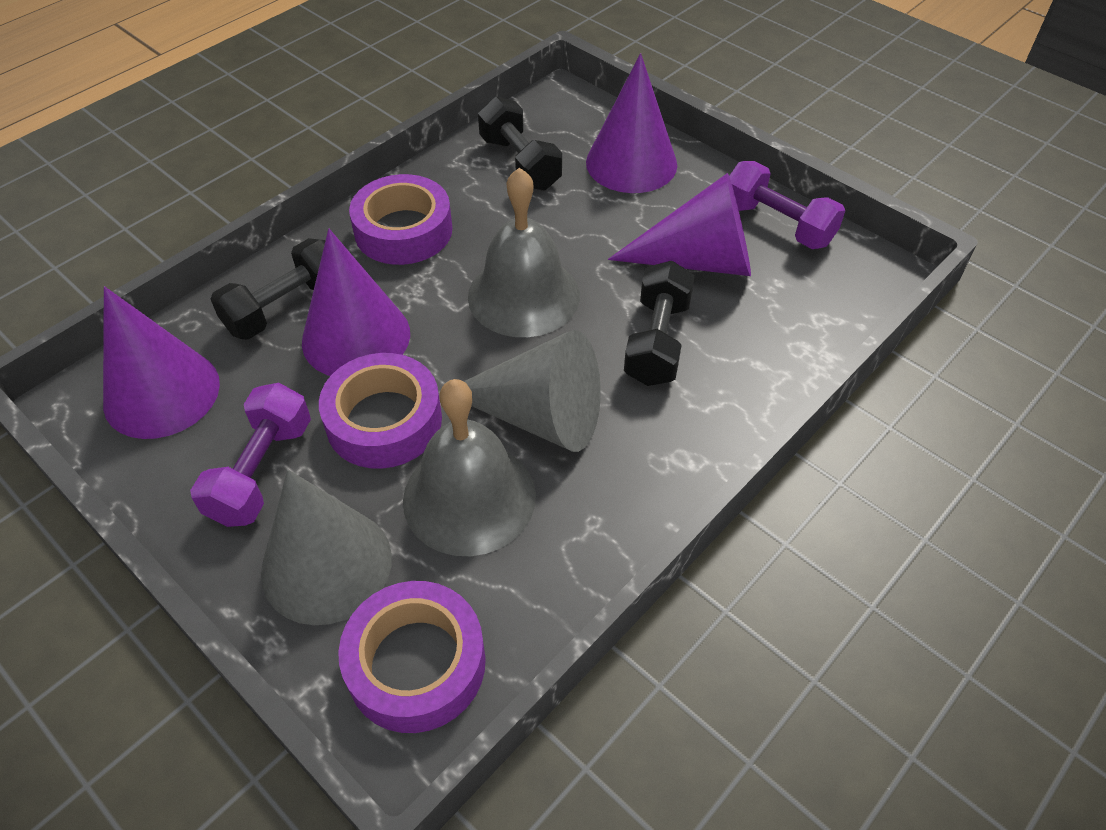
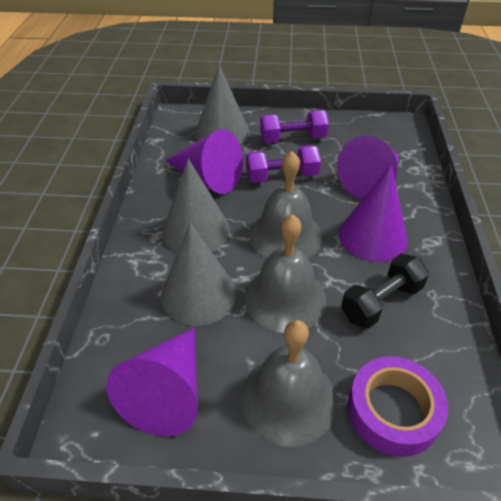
black dumbbell: [210,238,326,340] [478,97,562,191] [624,261,695,386] = 3 -> [341,254,429,329] = 1
grey bell: [403,379,536,556] [468,168,580,337] = 2 -> [241,320,337,447] [244,214,326,333] [249,151,322,258] = 3
grey cone: [261,470,392,625] [463,330,601,452] = 2 -> [161,223,236,326] [162,159,230,252] [195,65,250,145] = 3
purple tape: [319,353,442,469] [338,581,486,733] [349,174,452,265] = 3 -> [348,356,448,457] = 1

